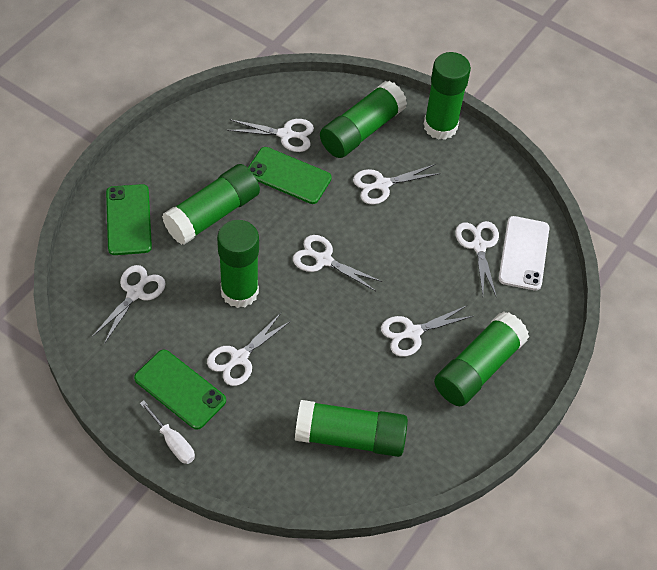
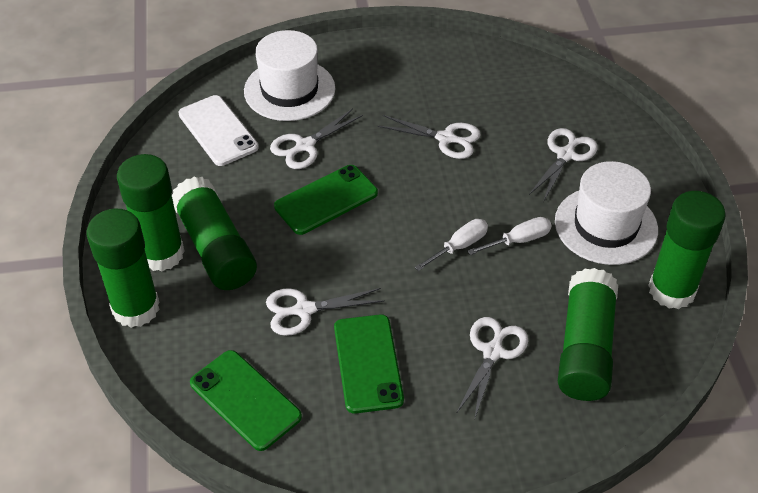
green glue stick: [162,164,260,245] [217,220,259,308] [295,400,408,457] [320,81,407,158] [424,52,471,140] [434,311,529,406] = 6 -> [87,209,160,328] [117,154,185,271] [172,176,257,290] [558,268,618,401] [648,191,726,309] = 5
white hat: none = 0 -> [244,30,335,121] [555,161,658,265] = 2
white scissors: [92,265,166,344] [207,313,291,386] [227,119,314,152] [293,235,383,291] [353,164,441,205] [381,306,473,357] [455,221,499,298] = 7 -> [266,288,384,336] [270,109,363,169] [378,115,481,159] [456,317,528,420] [529,128,598,202] = 5
white screwdriver: [140,401,195,464] = 1 -> [415,219,488,271] [468,217,552,255] = 2

